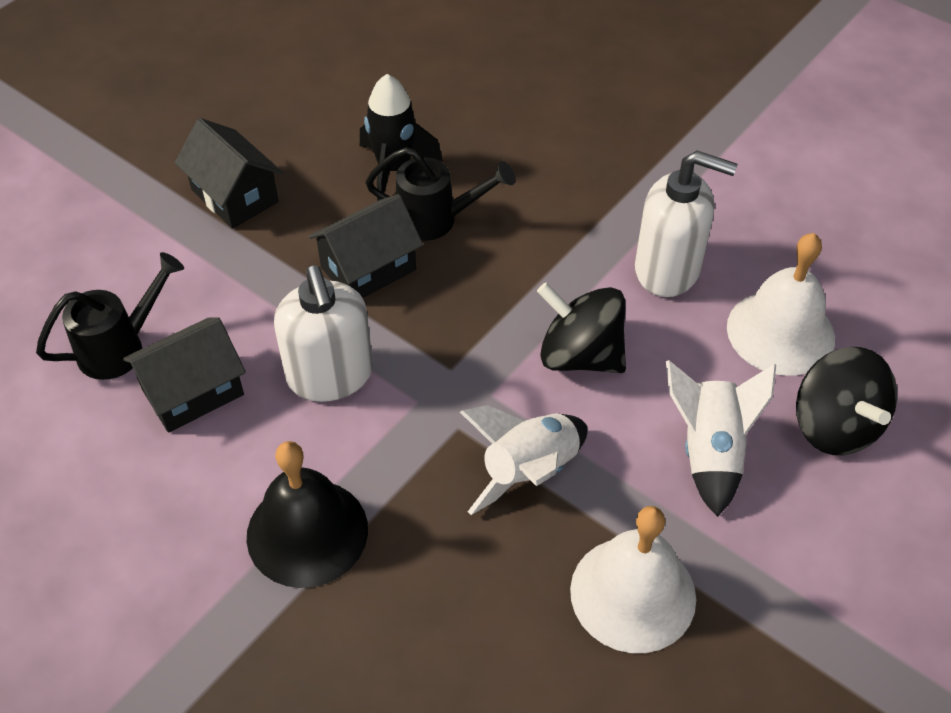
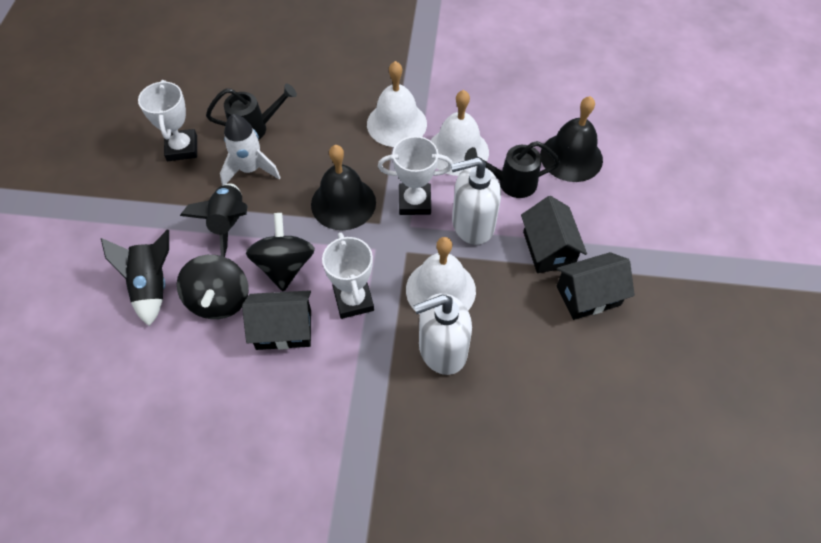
black bell: [247,441,368,588] = 1 -> [311,145,376,230] [540,96,603,182] = 2
black rocket: [360,74,443,201] = 1 -> [101,230,169,326] [180,183,248,257] = 2
white bell: [570,506,696,653] [727,233,835,376] = 2 -> [367,61,427,147] [406,237,476,315] [430,90,489,176] = 3
white rocket: [460,405,588,515] [666,360,776,517] = 2 -> [220,114,281,185] = 1
white trophy: none = 0 -> [138,80,197,161] [322,232,374,319] [378,136,453,215] = 3

